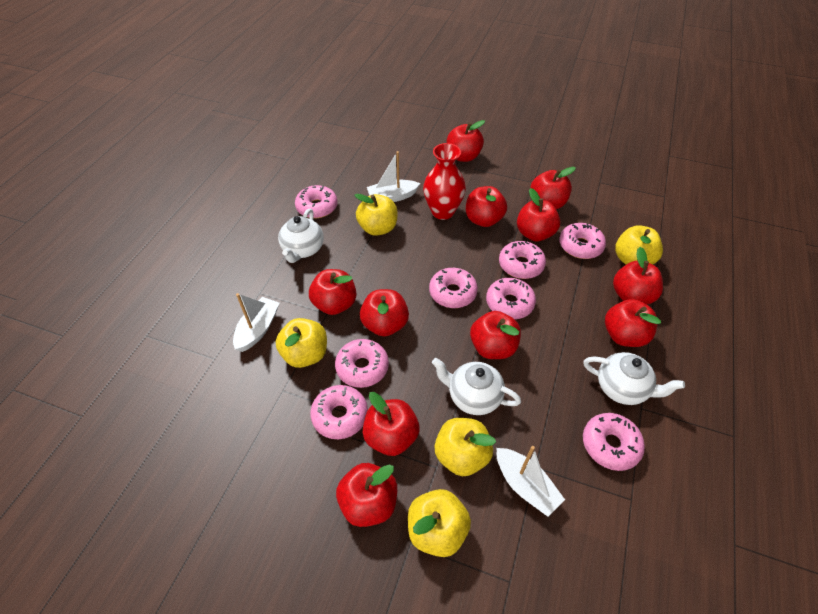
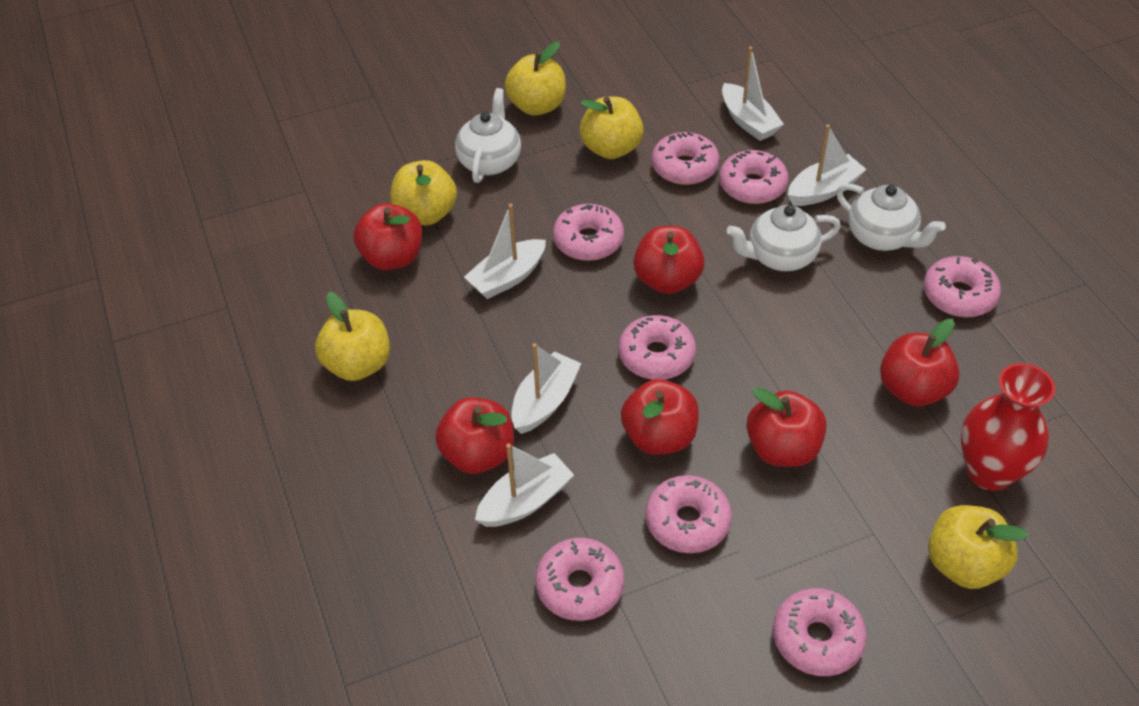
red apple: [309,269,356,315] [336,463,397,527] [360,289,409,337] [363,392,420,456] [447,120,485,162] [466,186,507,227] [470,311,521,359] [517,188,560,242] [530,167,576,209] [605,299,661,347] [613,247,663,304] = 11 -> [353,203,422,270] [435,398,514,474] [621,379,699,455] [633,226,704,294] [746,387,827,467] [880,319,960,406] = 6
white boat: [233,293,279,352] [367,151,420,202] [497,446,565,517] = 3 -> [464,204,546,299] [475,443,574,527] [511,343,582,434] [722,46,784,141] [788,124,867,206] = 5

